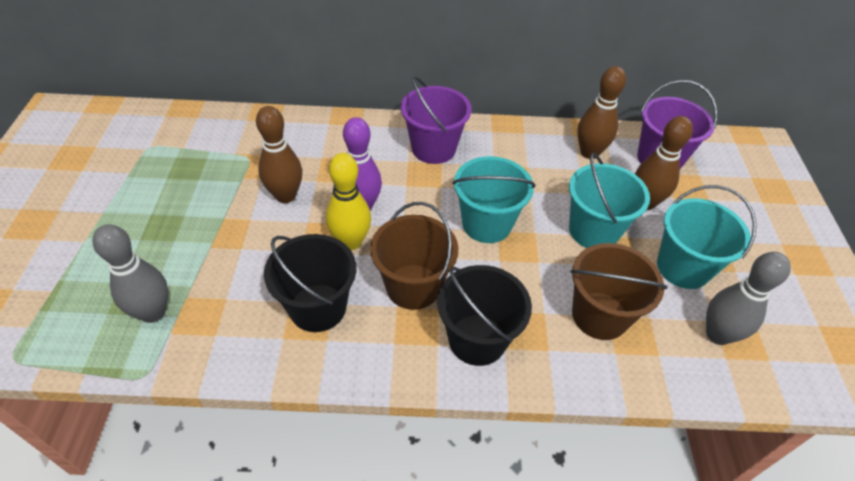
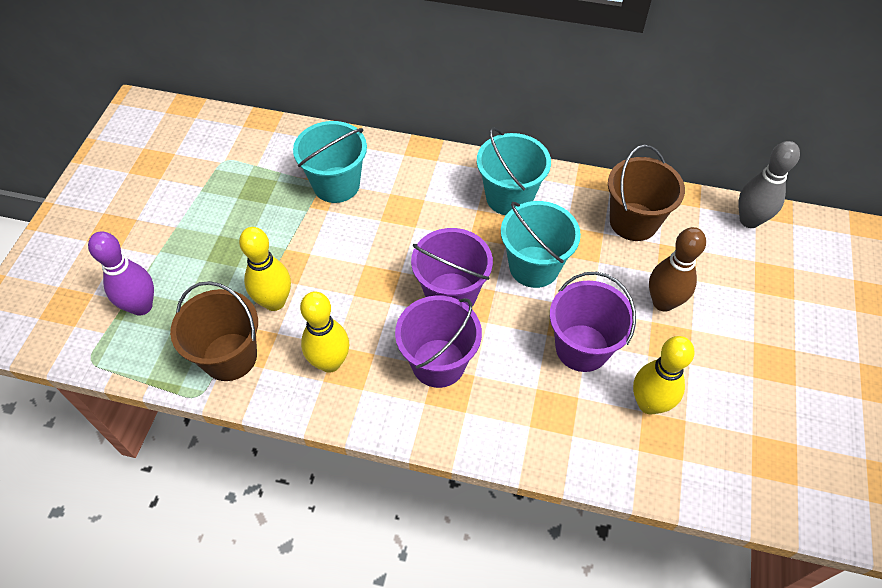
black bucket: [264,234,356,332] [437,265,532,366] = 2 -> none = 0
brown bowling pin: [256,106,302,203] [577,66,626,159] [635,116,693,210] = 3 -> [649,227,706,312] = 1
grey bowling pin: [92,224,168,323] [706,252,791,345] = 2 -> [738,141,800,228] = 1
purple bucket: [401,76,471,164] [637,80,718,169] = 2 -> [395,296,482,388] [411,228,493,307] [550,272,636,372] = 3
yellow bowling pin: [326,153,371,250] = 1 -> [239,227,291,311] [300,291,349,373] [633,336,695,415] = 3

